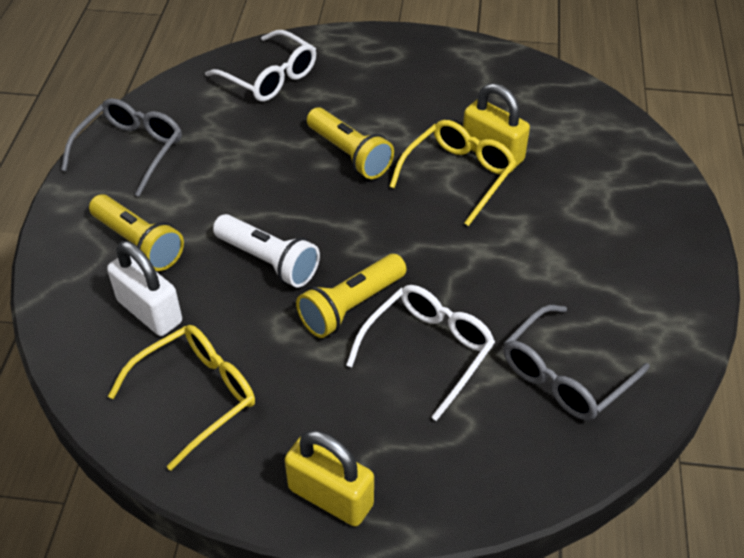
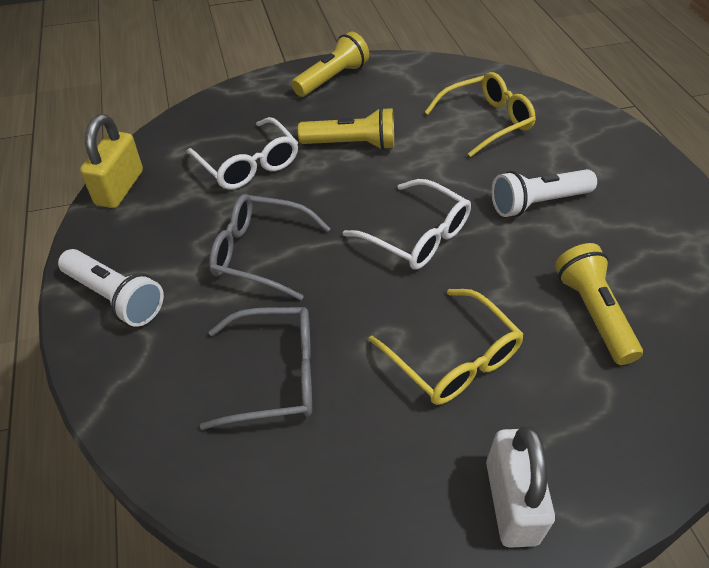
white flashlight: [213,214,320,288] = 1 -> [58,249,164,327] [491,169,597,217] = 2
yellow padlock: [285,430,374,527] [463,83,530,169] = 2 -> [80,114,143,208] = 1

